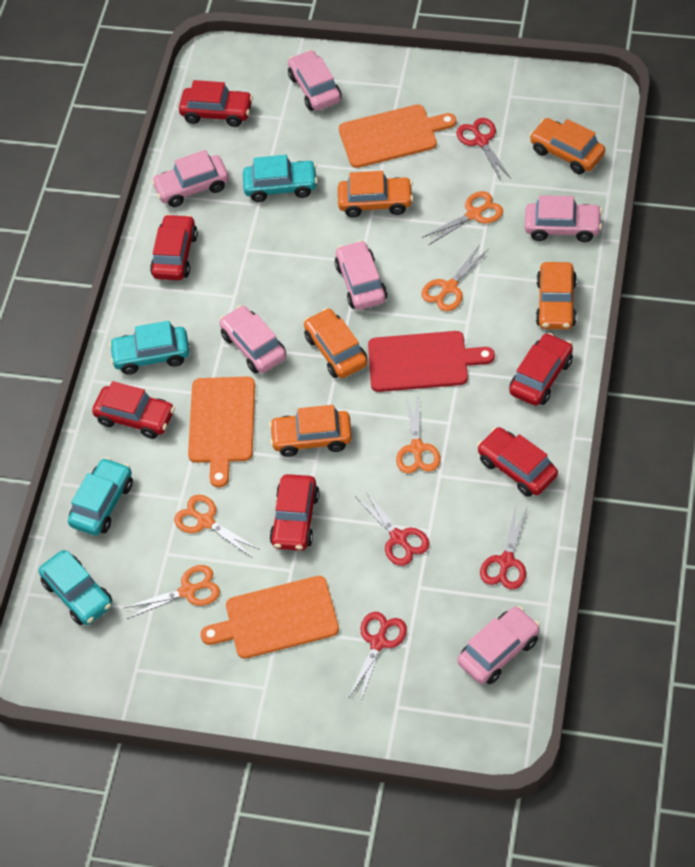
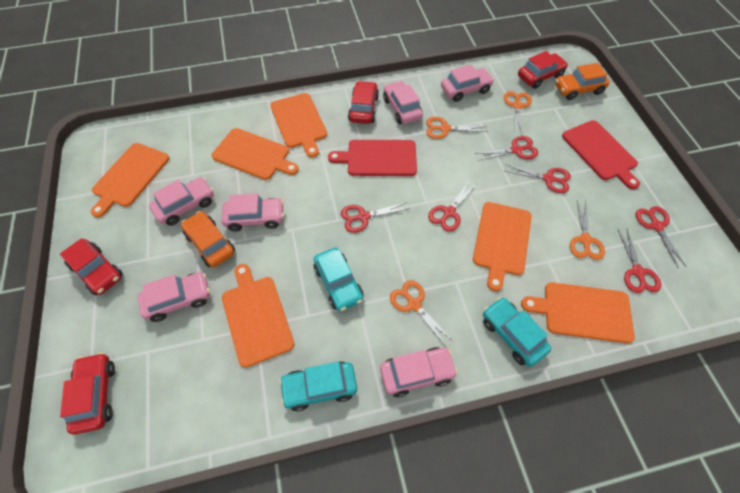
orange car: [269,405,352,457] [304,308,368,378] [338,171,413,217] [529,118,605,174] [536,262,577,329] = 5 -> [181,211,235,267] [555,63,610,100] = 2
orange cutting board: [188,376,255,488] [201,576,339,659] [339,104,456,168] = 3 -> [91,143,170,218] [211,128,299,180] [222,264,294,368] [270,93,327,158] [473,202,532,291] [521,282,635,343] = 6
orange scissors: [124,565,220,619] [174,495,260,557] [396,394,440,474] [421,245,489,311] [422,191,503,245] = 5 -> [390,280,454,348] [426,117,487,139] [504,91,532,134] [570,201,605,260] = 4
red car: [92,381,175,439] [150,214,198,280] [179,80,253,127] [269,474,319,551] [477,427,558,497] [509,333,573,406] = 6 -> [60,238,123,295] [60,352,115,435] [348,81,379,124] [518,51,568,89] = 4
red cutting board: [368,331,495,392] = 1 -> [328,140,417,176] [562,120,640,189] = 2
red scissors: [348,612,407,703] [355,490,430,566] [457,118,511,182] [480,506,528,590] = 4 -> [341,202,410,233] [428,180,476,232] [475,136,538,161] [505,164,571,193] [618,229,661,293] [636,206,687,268] = 6
turquoise car: [39,550,112,625] [68,457,133,536] [109,321,189,375] [243,155,318,202] = 4 -> [279,361,357,411] [314,247,364,311] [483,297,551,367] = 3

